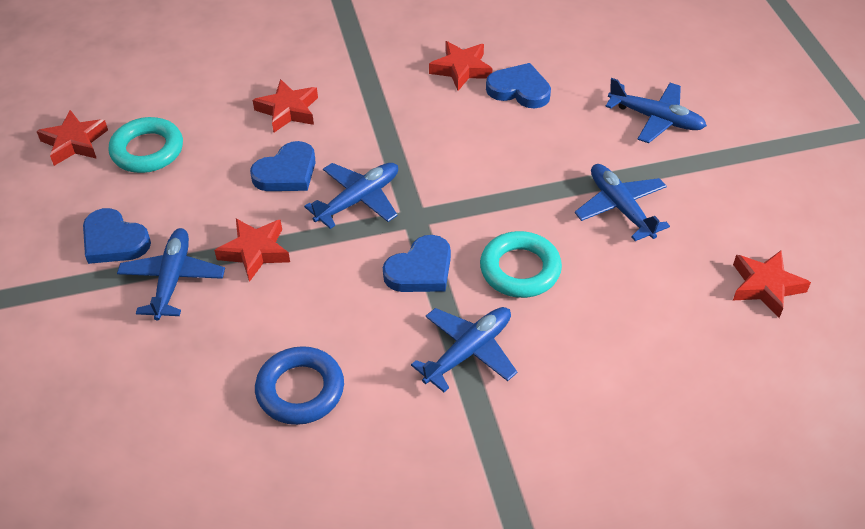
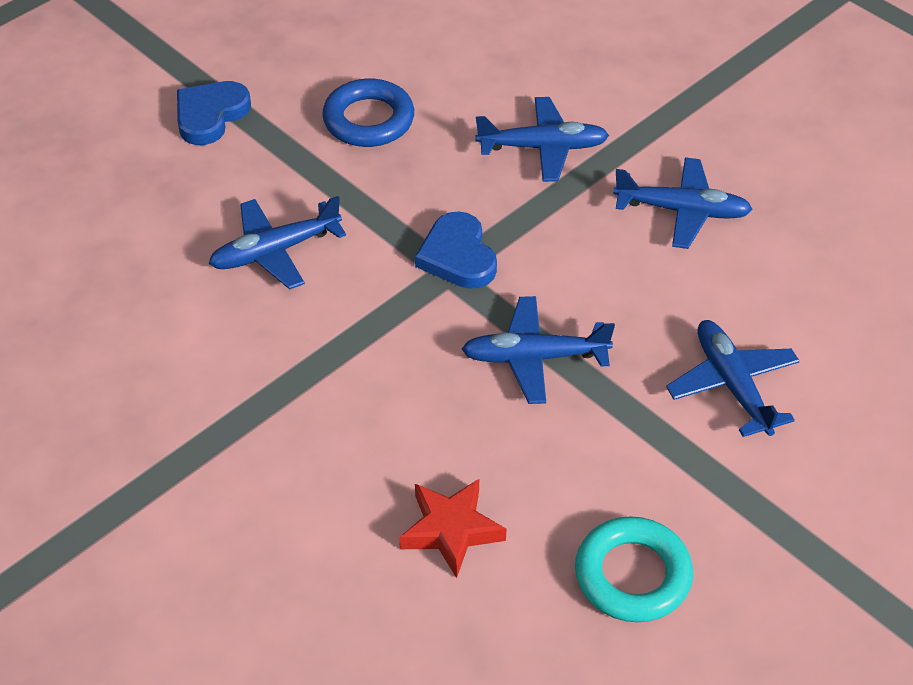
blue heart: [83,208,151,264] [250,141,316,191] [383,235,451,292] [486,63,551,109] = 4 -> [177,81,251,145] [415,212,497,289] = 2
red star: [37,110,108,166] [214,219,290,282] [253,79,318,132] [429,41,492,91] [733,250,811,318] = 5 -> [399,479,506,578] = 1
turquoise ring: [109,117,183,173] [480,231,562,298] = 2 -> [575,516,693,622] = 1

